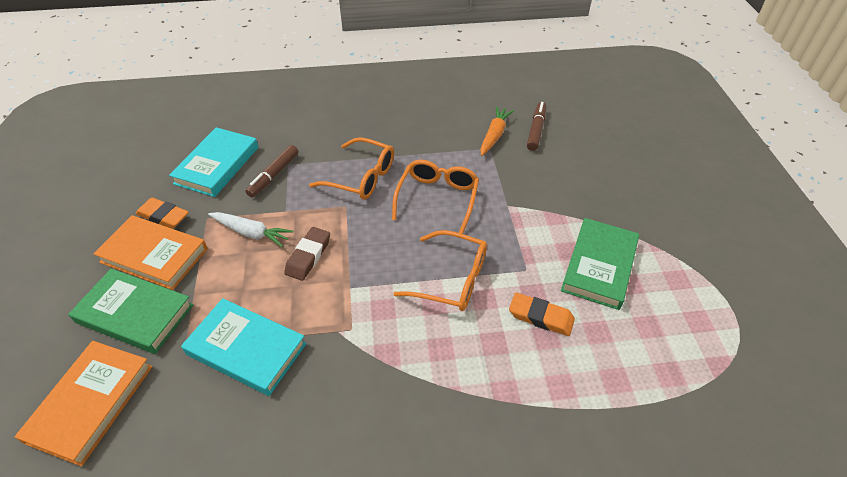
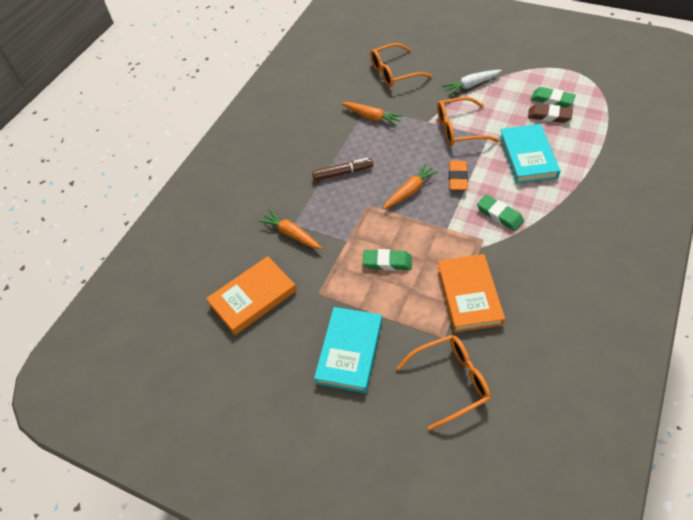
brown marker: [245,145,298,197] [527,102,546,151] = 2 -> [312,158,373,181] = 1
green book: [68,269,193,354] [561,218,639,310] = 2 -> none = 0
green eraser: none = 0 -> [363,249,412,271] [477,195,524,231] [531,87,576,107] = 3
orange carrot: [480,106,514,156] = 1 -> [258,209,322,249] [341,102,403,126] [383,163,439,209] = 3
orange eraser: [136,198,189,229] [509,293,575,336] = 2 -> [449,161,468,190] = 1

